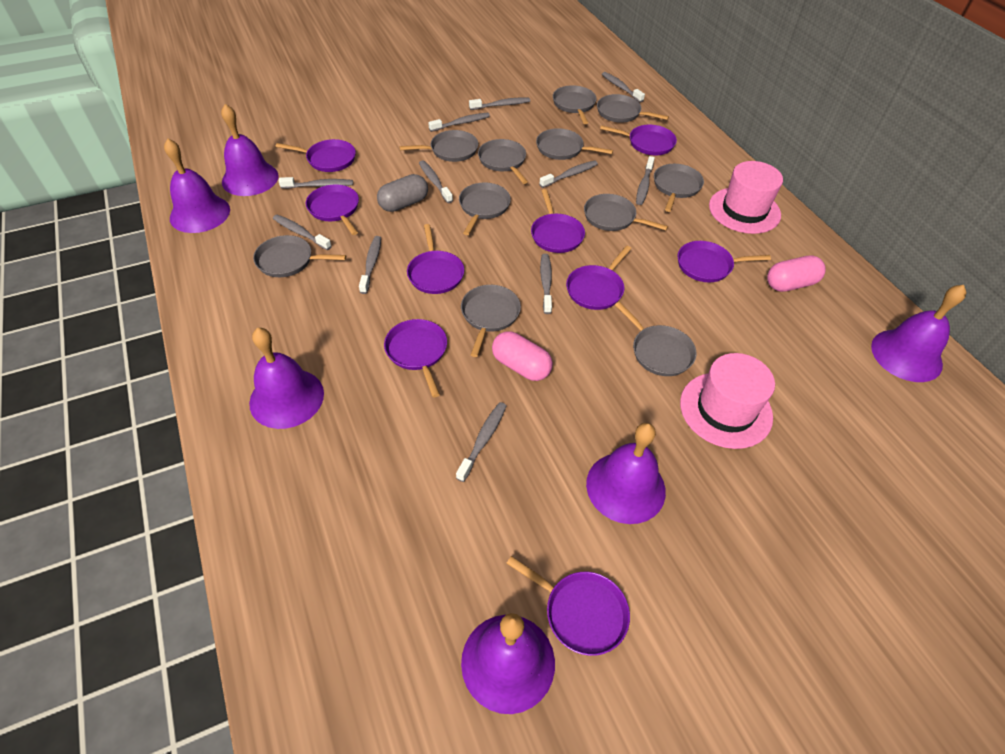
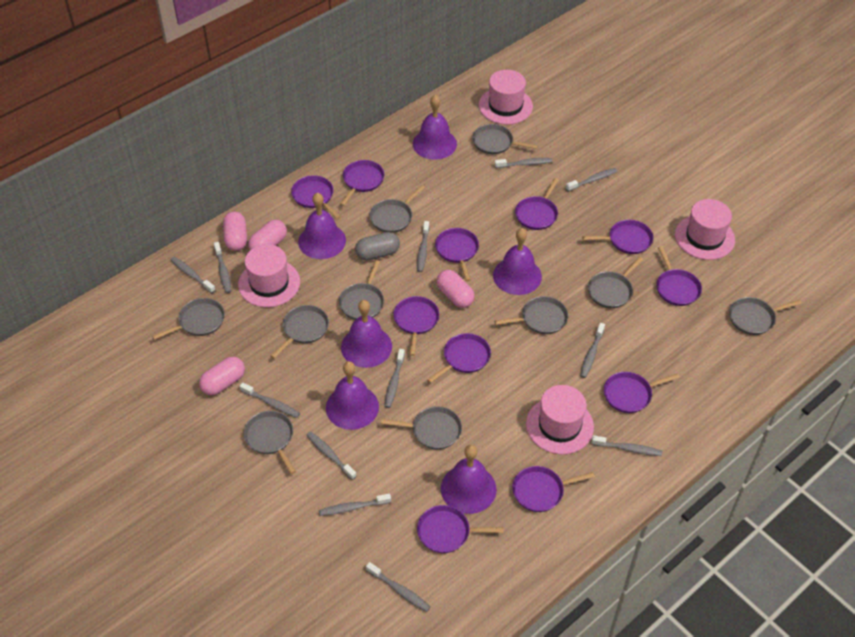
grey pan: [253,235,346,277] [399,130,478,162] [459,182,511,235] [461,285,521,357] [478,139,528,184] [536,128,613,160] [553,85,597,124] [584,194,668,231] [597,94,669,123] [615,302,696,376] [654,164,704,212] = 11 -> [152,298,225,340] [244,411,296,474] [271,305,329,359] [339,260,384,320] [369,185,425,233] [381,406,462,450] [472,124,538,154] [494,296,568,334] [588,257,643,308] [729,297,802,335] = 10
grey toothbrush: [273,215,332,250] [279,177,353,189] [359,236,381,294] [419,160,453,203] [428,113,490,132] [456,402,507,482] [469,98,530,110] [539,160,598,188] [540,254,552,314] [602,72,645,103] [636,156,655,205] = 11 -> [171,257,215,293] [214,242,231,293] [239,382,300,418] [306,431,357,480] [319,493,391,516] [366,562,430,612] [384,349,405,408] [417,221,430,272] [495,158,552,168] [566,168,618,192] [580,323,605,378] [591,435,662,456] = 12
pink capsule: [492,331,553,381] [767,255,826,292] = 2 -> [199,357,245,395] [223,212,247,251] [248,220,287,250] [436,270,475,308] = 4
pink hat: [680,353,775,449] [709,161,783,234] = 2 -> [238,244,300,307] [479,70,533,125] [526,385,594,454] [675,199,735,260] = 4
purple pan: [276,139,356,172] [306,184,359,235] [384,319,447,397] [407,224,464,294] [506,556,630,656] [531,189,585,253] [566,245,632,310] [600,125,677,155] [678,241,771,282] = 9 -> [291,175,340,219] [340,160,384,206] [394,296,439,356] [417,505,504,553] [427,333,491,383] [435,228,479,281] [512,466,595,512] [515,178,559,230] [582,220,653,254] [604,372,680,413] [656,246,702,306] = 11

